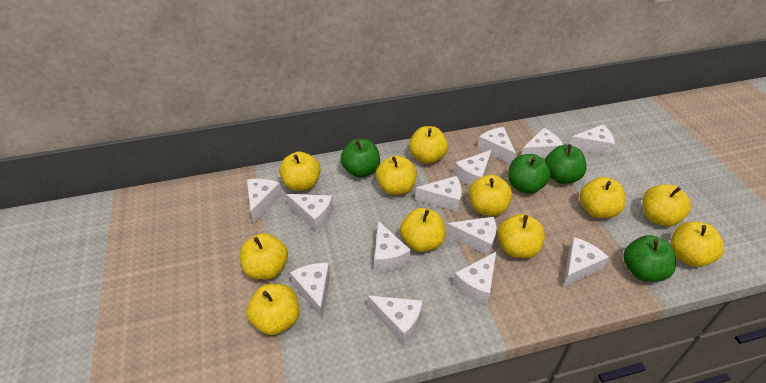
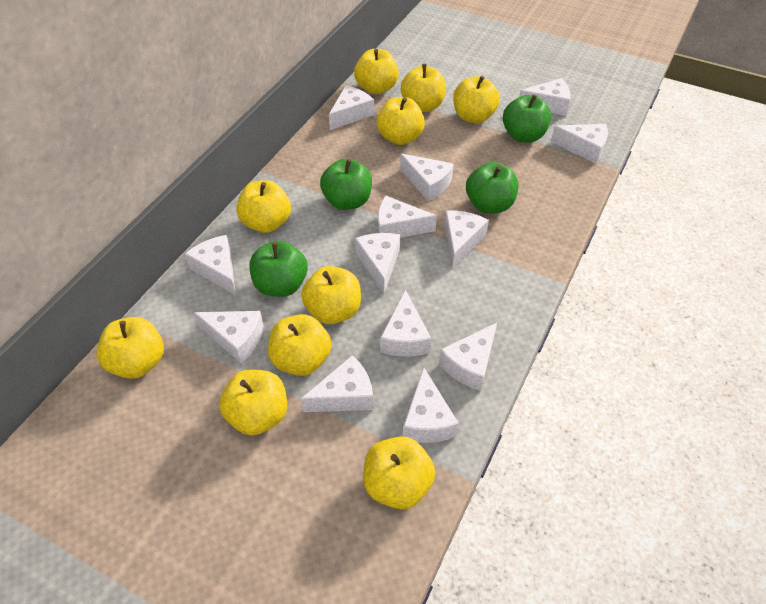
yellow apple: [240,233,288,280] [246,284,299,335] [279,152,321,191] [376,155,417,195] [400,208,445,252] [409,126,448,164] [469,175,512,216] [498,214,545,258] [580,177,625,218] [643,184,691,227] [671,221,724,267] = 11 -> [96,317,164,379] [219,369,287,435] [236,180,291,233] [268,314,332,376] [301,266,361,324] [354,49,399,94] [363,436,435,509] [377,97,425,145] [401,64,446,112] [453,76,500,123] = 10

